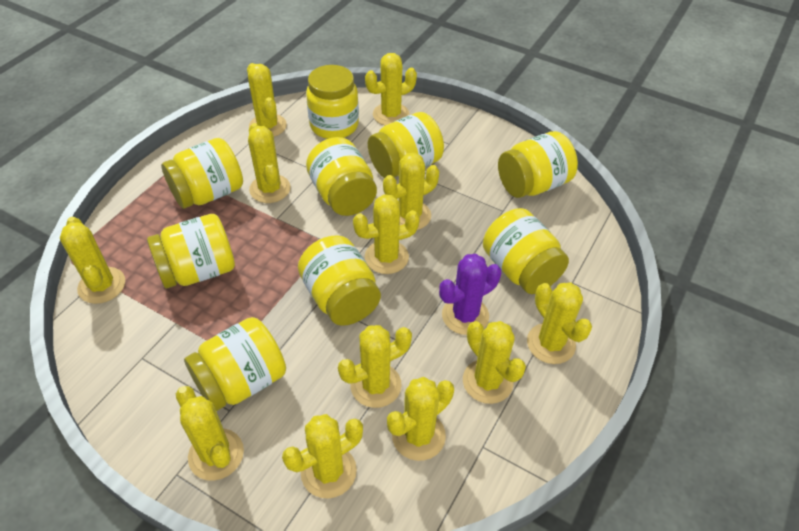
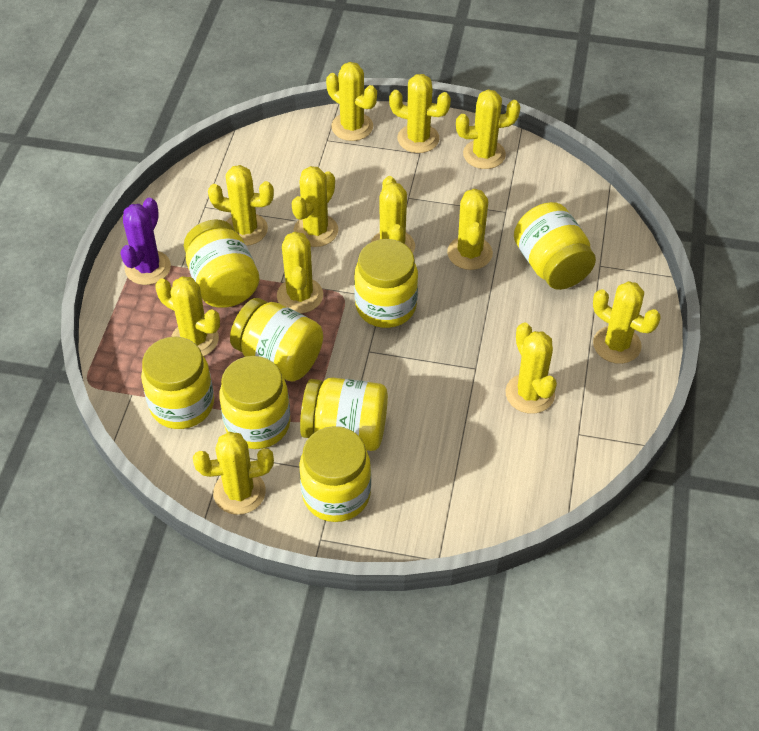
yellow jar: [147,214,235,288] [161,138,243,209] [184,317,286,411] [298,236,381,326] [306,65,359,139] [306,137,377,216] [368,112,444,178] [483,208,569,294] [498,131,578,198] = 9 -> [141,337,214,429] [184,219,260,308] [219,356,290,449] [230,298,323,381] [299,426,371,522] [300,378,388,451] [354,239,418,328] [514,202,596,290] = 8

